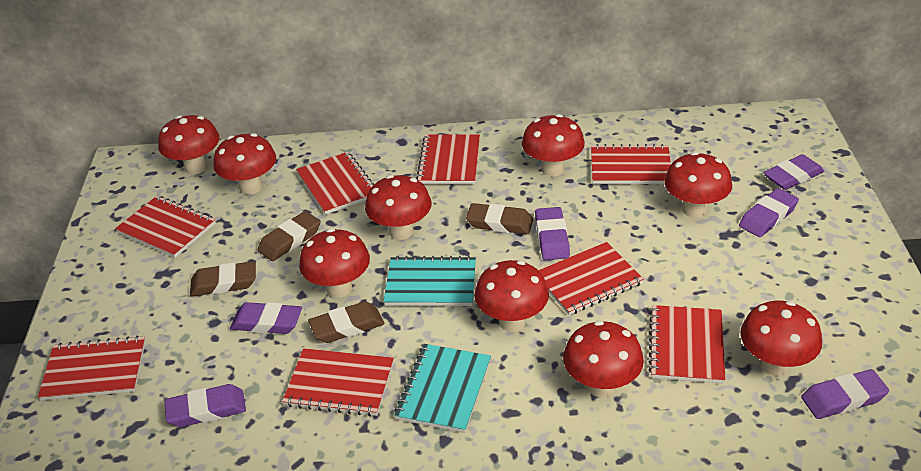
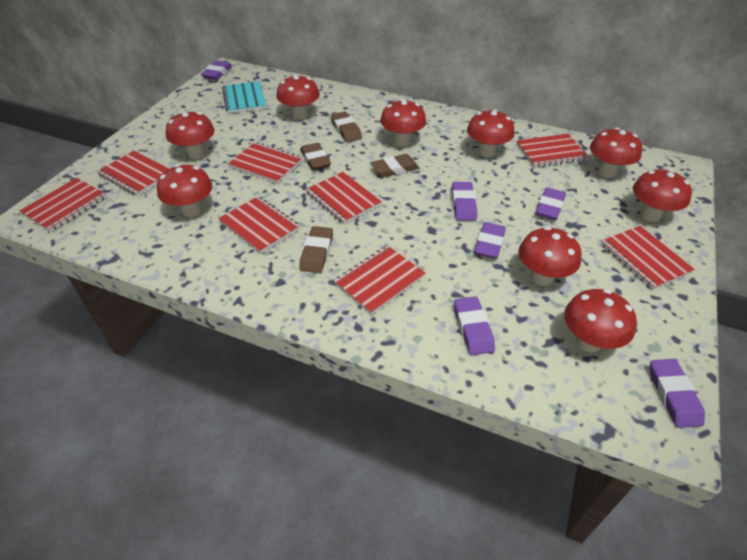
turquoise notebook: [383,256,476,306] [394,344,491,433] = 2 -> [222,81,266,113] = 1

